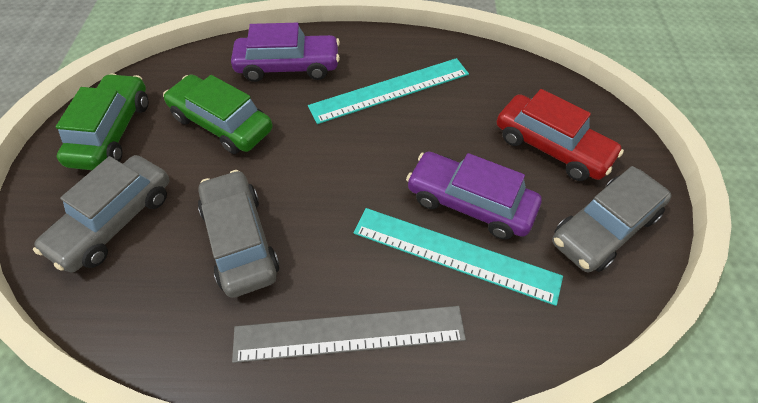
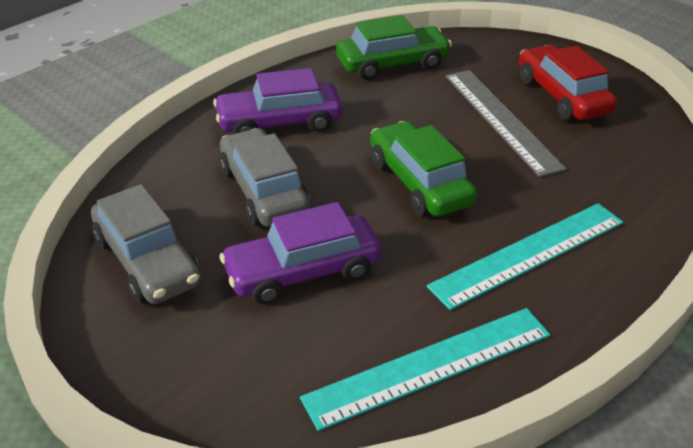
grey car: [33,155,170,273] [198,170,279,298] [552,166,672,272] = 3 -> [91,184,201,304] [220,128,310,227] = 2

